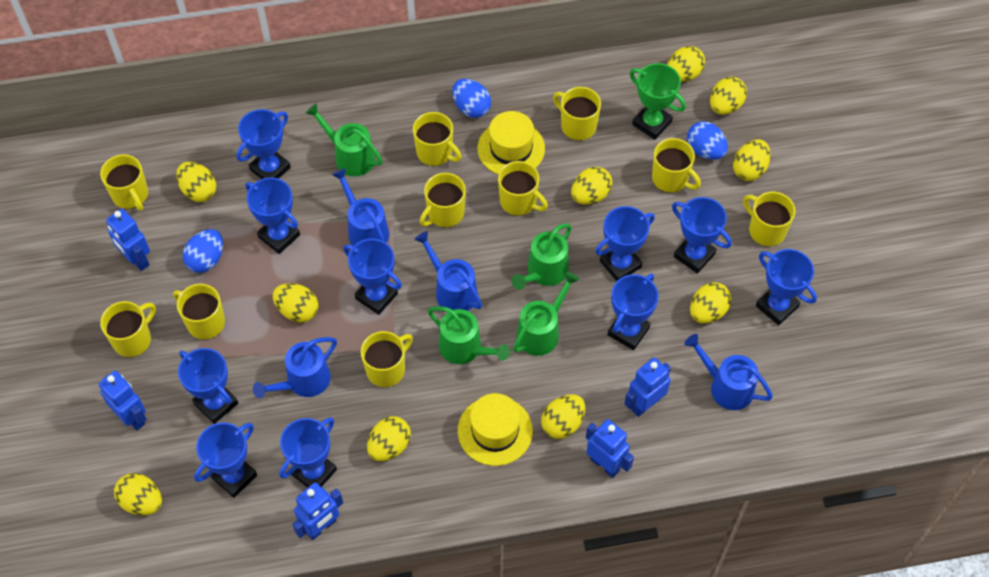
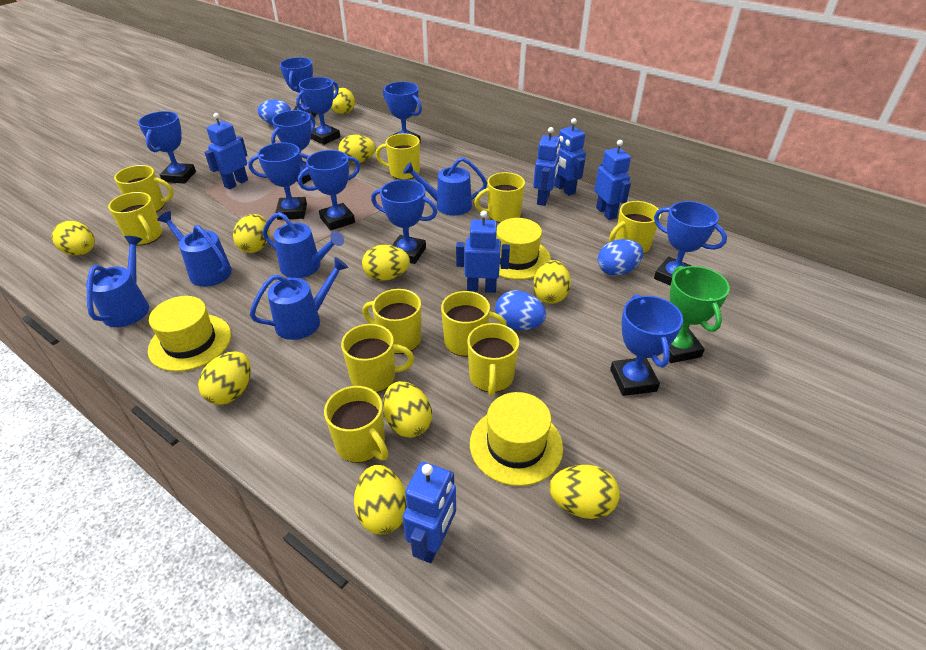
blue robot: [99,371,147,431] [106,209,150,271] [292,482,343,540] [586,419,634,478] [624,357,671,417] = 5 -> [204,113,248,189] [403,462,456,563] [456,210,510,293] [533,127,560,206] [554,118,586,196] [594,140,631,220] = 6
blue watering can: [253,337,337,398] [332,168,389,246] [414,231,482,311] [685,334,773,410] = 4 -> [86,236,149,327] [157,211,232,287] [250,257,349,340] [263,212,344,278] [403,157,487,216] = 5
green watering can: [305,103,383,177] [428,306,510,364] [512,224,572,290] [513,271,579,356] = 4 -> none = 0
yellow hat: [458,393,533,466] [477,111,545,175] = 2 -> [148,296,231,372] [470,392,563,486] [496,218,551,280] = 3

